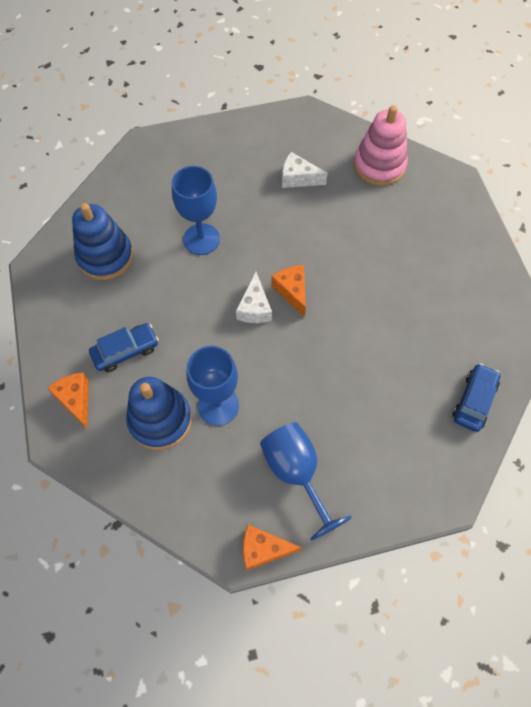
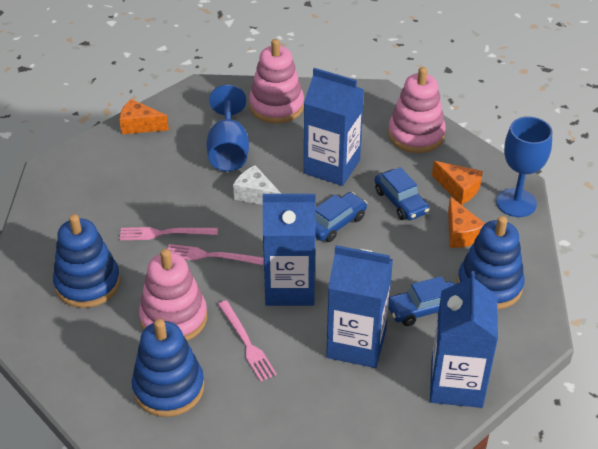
blue car: [89,323,159,372] [453,363,501,432] = 2 -> [315,192,367,242] [375,167,429,220] [388,276,454,326] = 3
blue carton: none = 0 -> [263,194,316,306] [304,68,364,186] [326,245,393,368] [430,271,498,408] = 4
blue goblet: [172,166,220,255] [186,346,239,426] [260,422,352,541] = 3 -> [206,85,249,172] [496,117,553,217] = 2
blue stacking toy: [72,203,133,280] [126,377,192,450] = 2 -> [53,214,120,308] [132,319,204,417] [457,216,525,309] = 3
pink fork: none = 0 -> [120,227,218,240] [167,244,264,265] [218,300,277,382] = 3
pink stacking toy: [354,105,408,186] = 1 -> [139,249,207,341] [249,39,304,123] [388,67,446,153] = 3
white cheese: [236,271,272,323] [282,152,328,188] = 2 -> [233,165,281,205] = 1

